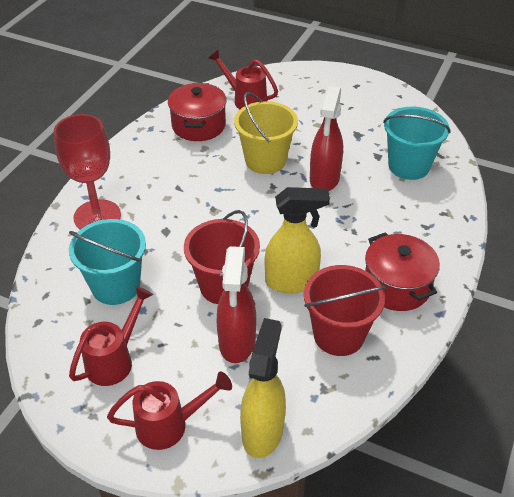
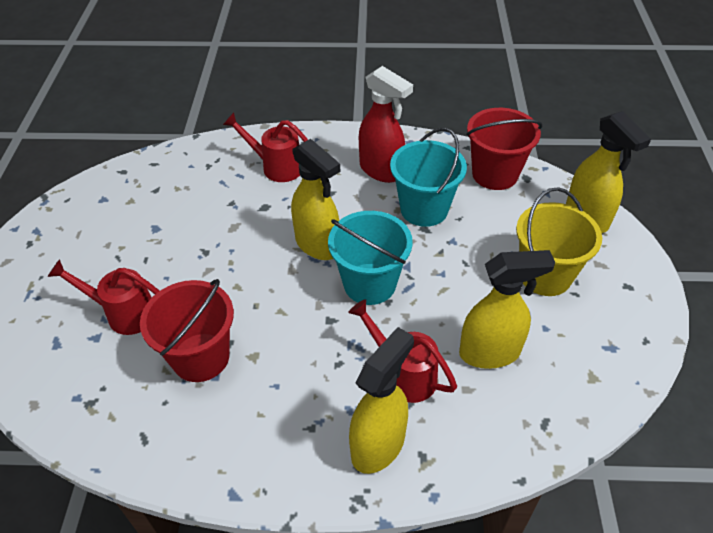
red goblet: [54,114,121,230] = 1 -> none = 0
red pot: [168,83,227,141] [365,232,440,311] = 2 -> none = 0
red spray bottle: [216,246,256,363] [310,86,343,191] = 2 -> [359,66,413,183] = 1
yellow spray bottle: [240,318,286,458] [265,187,330,293] = 2 -> [291,139,340,260] [349,327,414,474] [459,250,555,369] [566,111,651,233] = 4

